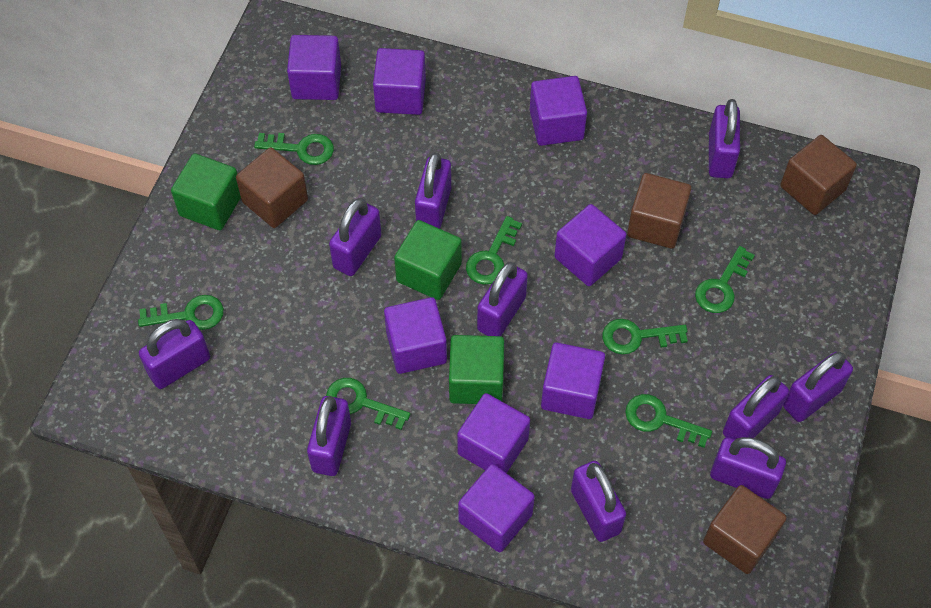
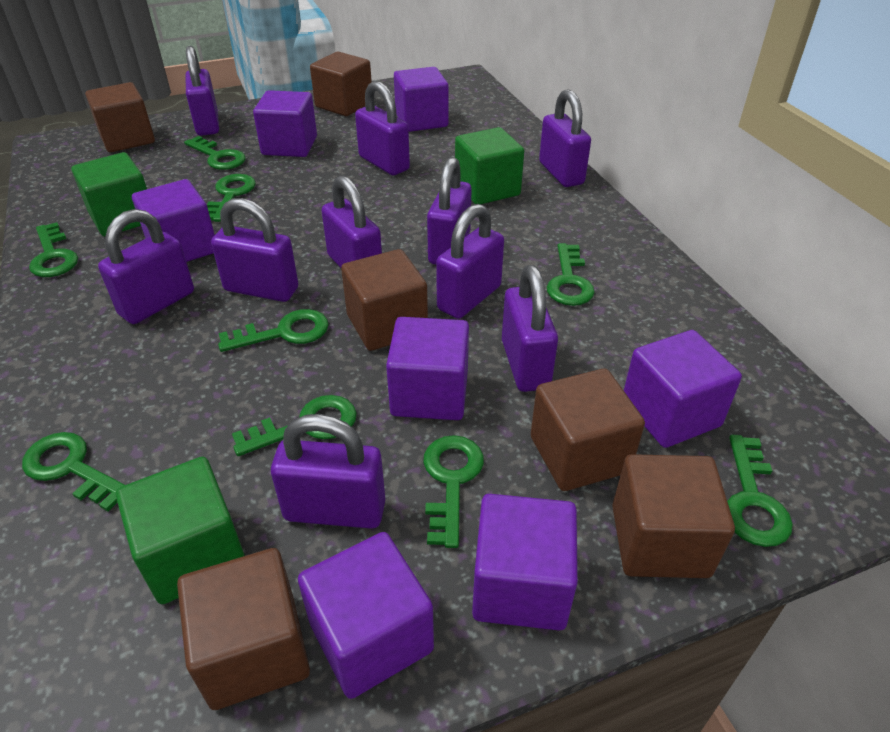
brown cube: [236,147,308,228] [627,173,691,249] [703,485,787,574] [780,135,857,215] = 4 -> [85,82,155,152] [177,548,310,710] [310,52,372,116] [341,249,428,351] [531,368,645,491] [612,454,735,578] = 6
green key: [138,295,224,330] [254,133,334,165] [326,378,410,430] [466,216,522,285] [602,319,688,354] [625,394,712,448] [695,246,755,313] = 7 -> [22,432,125,511] [29,222,78,277] [184,136,246,170] [207,174,256,222] [218,309,329,352] [232,395,357,456] [423,435,484,548] [547,243,595,306] [727,435,793,547] = 9
purple cube: [287,35,341,100] [373,48,426,115] [384,297,447,374] [457,393,530,473] [458,464,535,552] [530,76,587,146] [541,342,605,419] [554,204,626,286] = 8 -> [132,179,215,262] [253,90,317,157] [298,532,434,699] [386,317,469,420] [394,67,449,132] [472,494,578,631] [624,330,742,448] = 7

